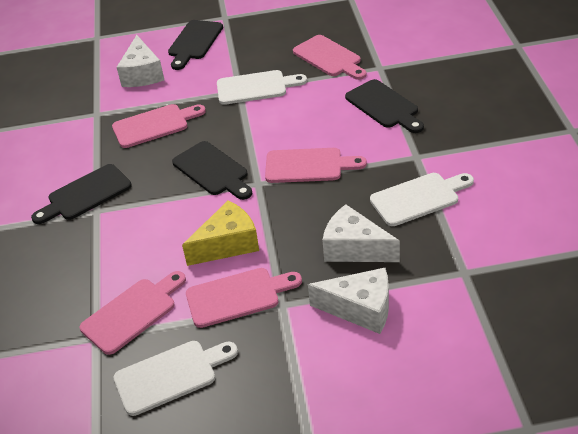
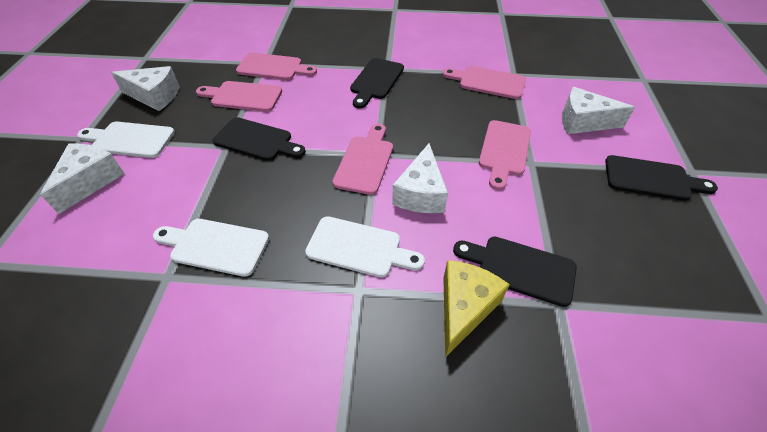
white cheese: [117,35,164,87] [308,268,389,334] [322,204,400,262] = 3 -> [40,143,125,214] [111,66,180,111] [392,143,448,213] [562,87,635,134] = 4

